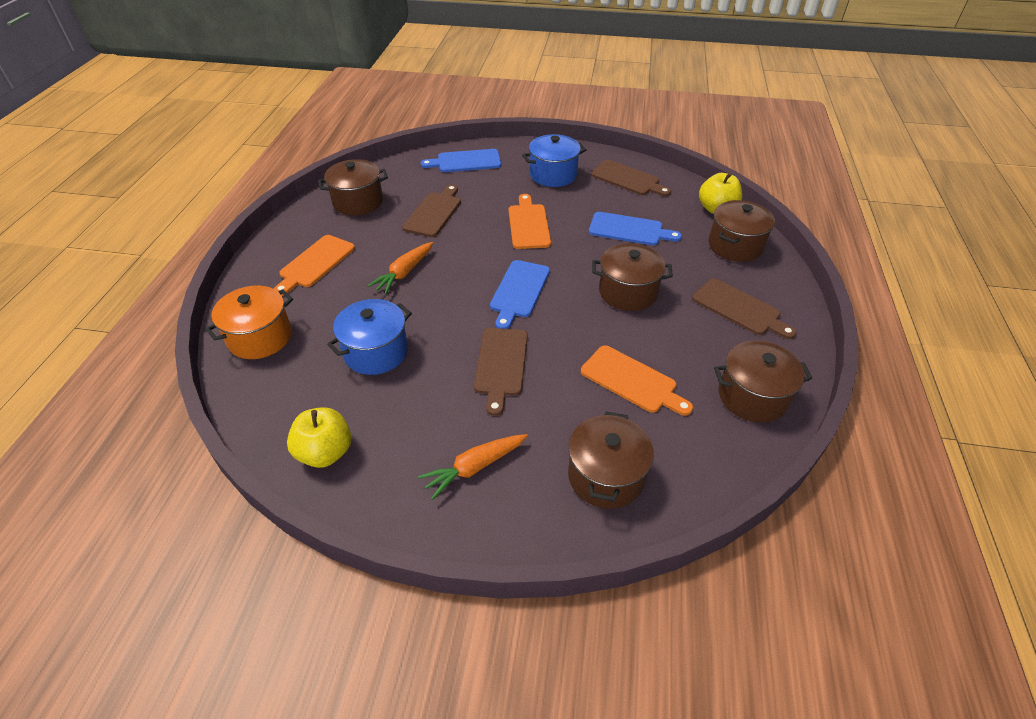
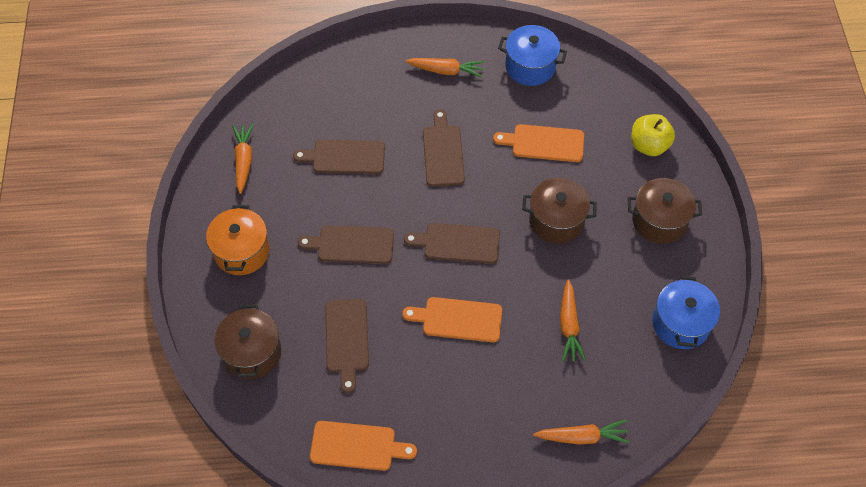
blue cutting board: [421,149,501,172] [490,260,550,329] [589,212,682,245] = 3 -> none = 0
brown cutting board: [402,184,461,237] [474,328,528,416] [591,160,671,196] [692,278,797,339] = 4 -> [293,140,385,174] [298,225,394,264] [325,299,369,393] [404,223,500,264] [423,109,465,187] = 5
brown pot: [318,159,388,215] [568,411,654,509] [592,243,673,311] [709,200,775,262] [714,340,812,422] = 5 -> [215,304,281,379] [522,178,597,244] [628,178,702,244] = 3
orange carrot: [368,242,433,295] [418,434,528,500] = 2 -> [232,124,254,194] [405,58,484,78] [533,420,630,445] [560,279,586,362] = 4
yellow apple: [287,407,352,468] [699,172,743,214] = 2 -> [631,114,675,156] = 1

